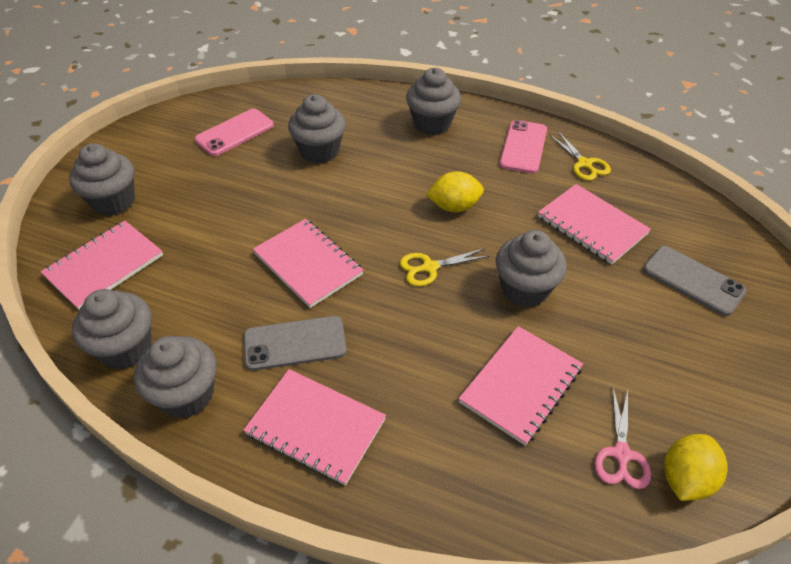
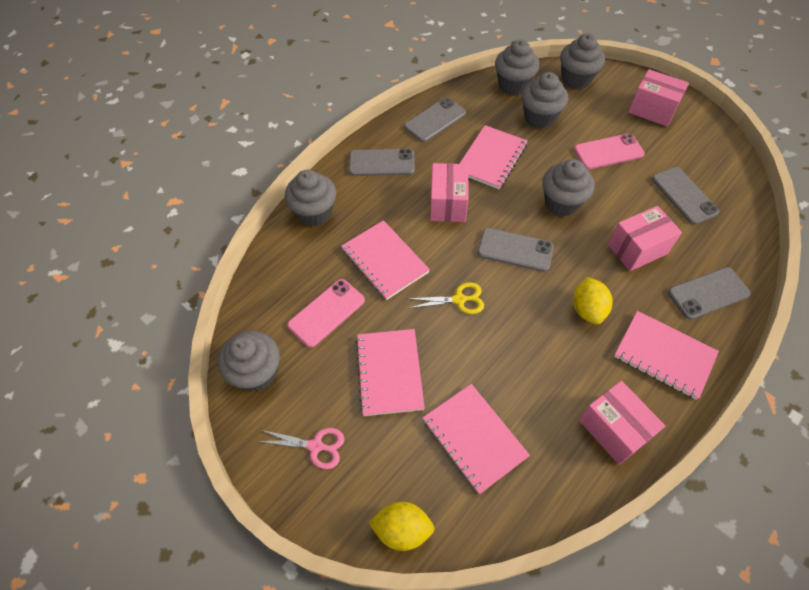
grey phone: [244,316,347,371] [643,246,747,316] = 2 -> [349,149,415,176] [404,98,466,142] [478,228,554,272] [652,167,719,225] [668,267,751,320] = 5
pink box: none = 0 -> [430,163,468,222] [579,381,665,465] [608,206,682,271] [628,69,689,126] = 4
yellow scissors: [400,248,490,286] [549,132,611,181] = 2 -> [407,282,484,314] = 1

